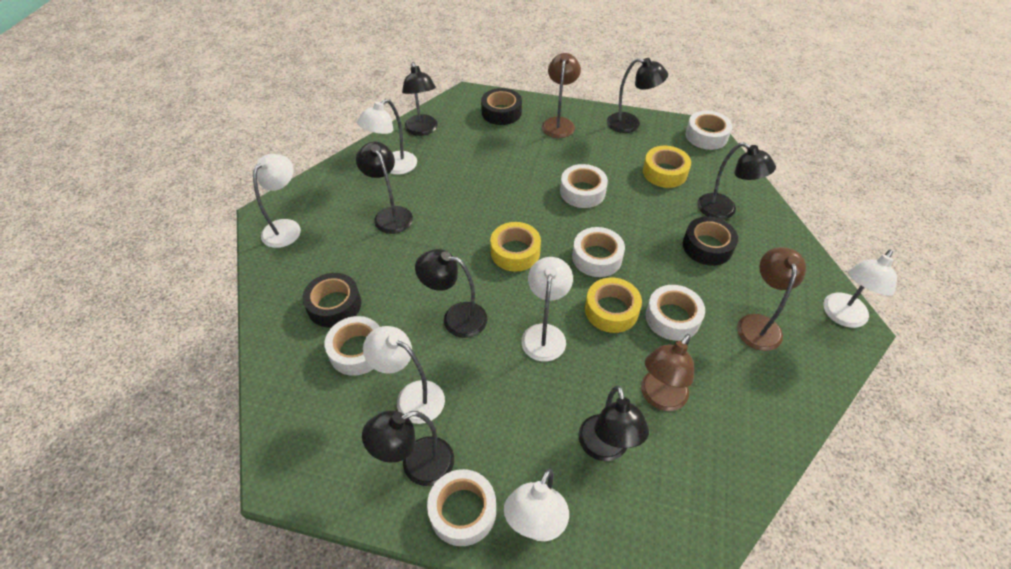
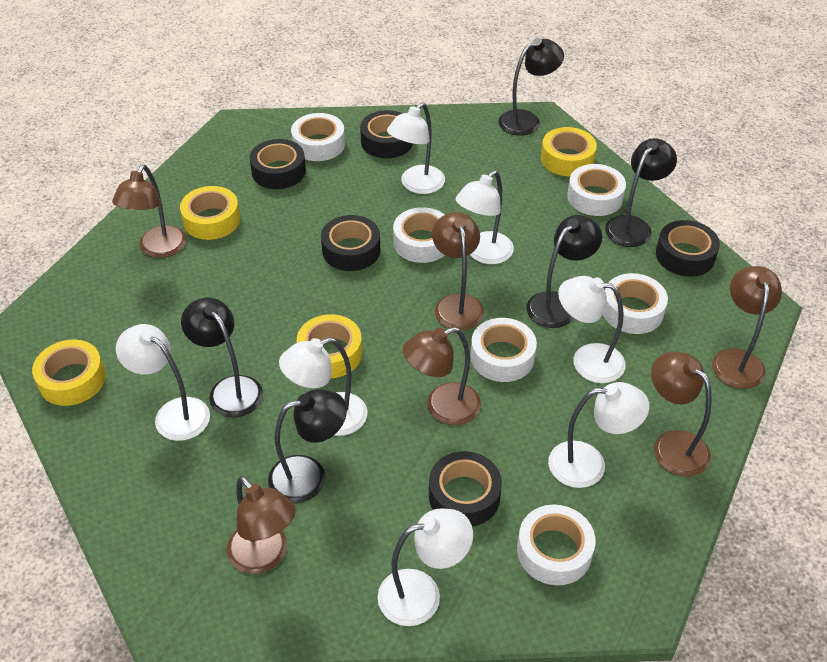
black lamp: [356,142,413,234] [362,410,454,486] [402,62,438,136] [415,249,488,338] [579,385,649,461] [607,58,668,133] [697,142,776,220] = 7 -> [181,298,263,418] [268,389,347,503] [498,38,564,136] [526,215,602,328] [605,138,677,247] = 5
black tape: [303,273,361,327] [481,88,522,125] [683,217,738,266] = 3 -> [250,139,306,189] [321,215,380,271] [360,110,413,158] [429,451,502,527] [656,220,720,277] = 5
brown lamp: [542,53,581,138] [641,334,694,411] [737,247,806,351] = 3 -> [112,165,187,258] [227,476,295,574] [403,327,481,425] [432,212,484,330] [651,352,712,477] [712,266,782,389] = 6
white lamp: [253,154,301,248] [357,99,417,175] [363,326,445,424] [504,468,569,541] [521,257,573,362] [823,250,897,328] = 6 -> [116,324,210,441] [279,337,367,436] [378,508,473,626] [387,102,445,194] [456,170,514,264] [548,382,650,488] [558,276,626,383] = 7
yellow tape: [490,222,541,272] [585,278,642,333] [643,146,691,188] = 3 -> [32,340,106,406] [180,186,240,240] [297,314,362,378] [541,127,597,176] = 4

